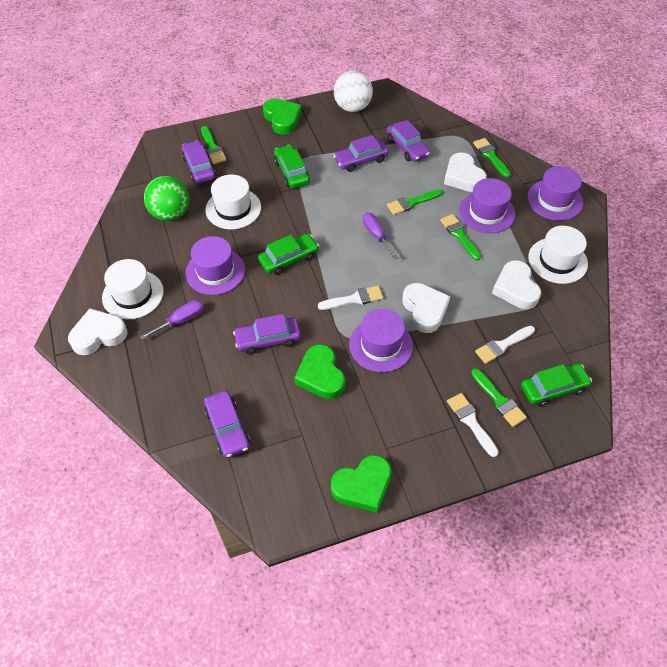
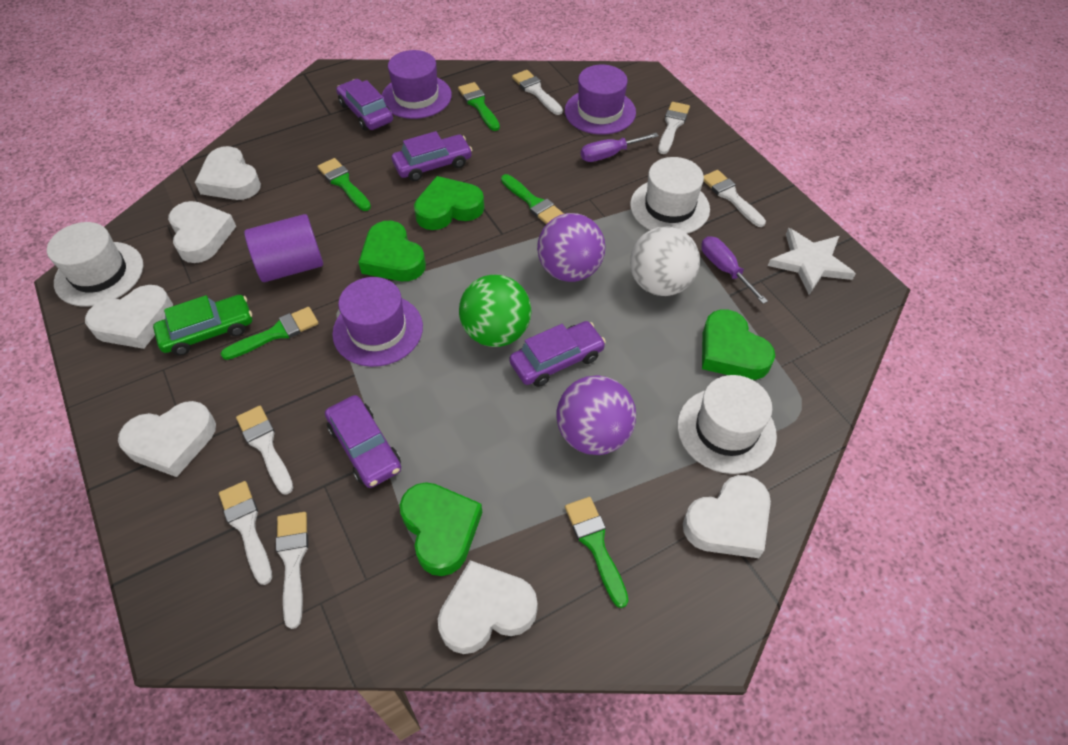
green car: [258,234,319,275] [274,145,310,188] [521,363,592,406] = 3 -> [153,295,252,356] = 1
green heart: [263,99,302,135] [294,344,345,399] [331,455,392,513] = 3 -> [358,221,426,281] [400,482,482,576] [414,176,484,230] [702,309,775,380] = 4
purple ball: none = 0 -> [537,213,605,282] [556,375,636,455] = 2
purple car: [181,140,216,183] [204,391,250,458] [233,314,301,354] [333,135,389,172] [387,120,430,162] = 5 -> [325,395,401,488] [336,79,393,131] [392,131,472,181] [509,321,606,387] = 4
purple cylinder: none = 0 -> [244,214,323,282] = 1
purple hat: [186,236,245,295] [349,309,413,372] [459,178,515,233] [527,166,583,221] = 4 -> [332,277,423,367] [382,50,452,119] [565,65,636,135] = 3
white brush: [318,286,383,310] [447,393,499,457] [475,326,535,364] = 3 -> [219,481,272,585] [236,406,293,495] [276,512,308,629] [512,70,563,115] [658,102,690,154] [704,170,766,227] = 6
white heart: [68,308,128,355] [402,283,450,333] [444,152,487,192] [492,260,541,309] = 4 -> [85,285,173,349] [118,401,216,477] [168,201,236,263] [195,146,261,200] [438,560,538,654] [683,475,771,558] = 6
white star: none = 0 -> [768,228,856,295] = 1

